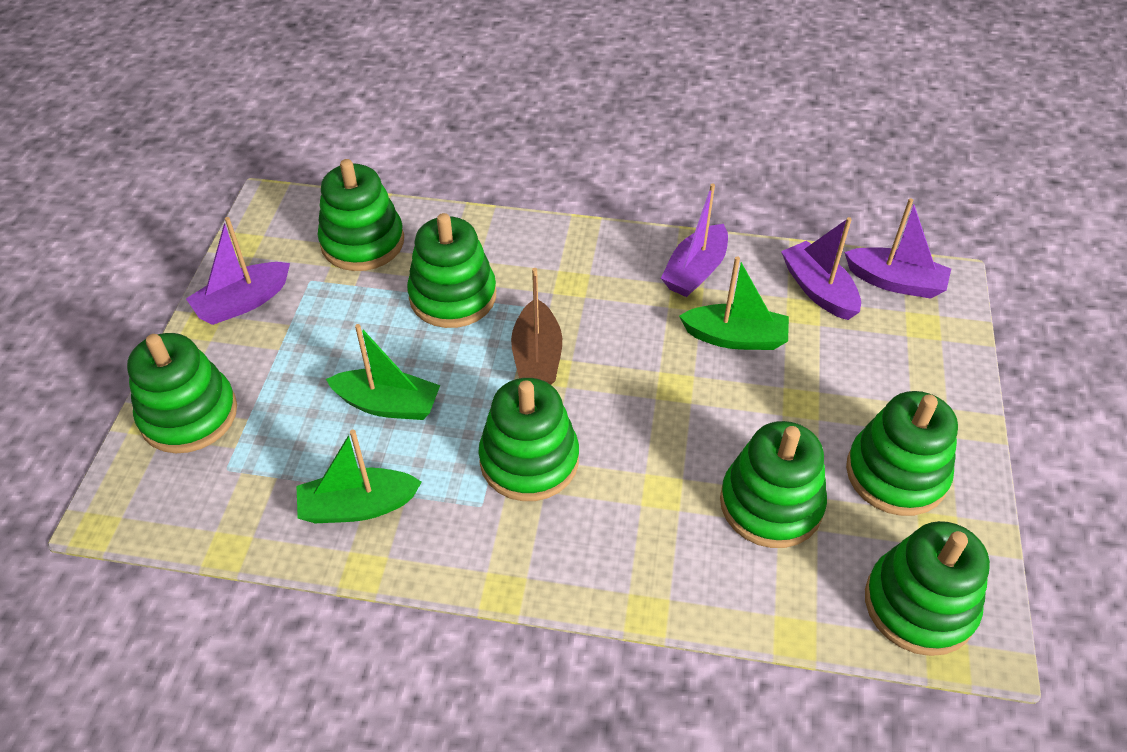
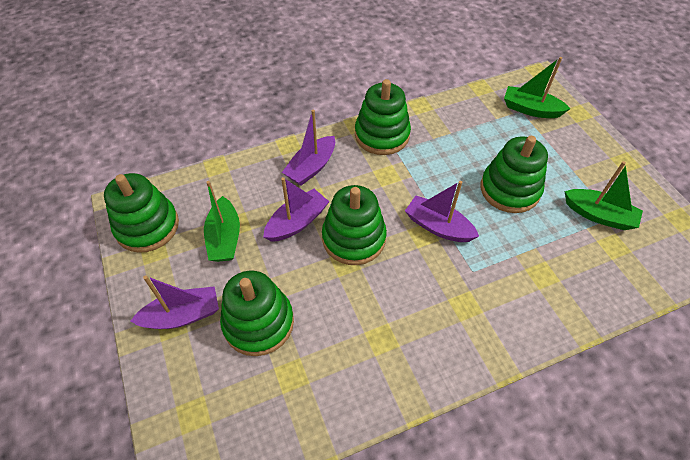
brown boat: [511,268,562,385] = 1 -> none = 0
green stacking toy: [127,333,237,453] [318,159,404,271] [407,213,496,328] [478,378,579,501] [720,421,827,548] [846,391,958,516] [865,521,990,656] = 7 -> [104,173,179,253] [220,271,294,356] [322,185,387,265] [355,79,411,155] [481,136,548,213] = 5

